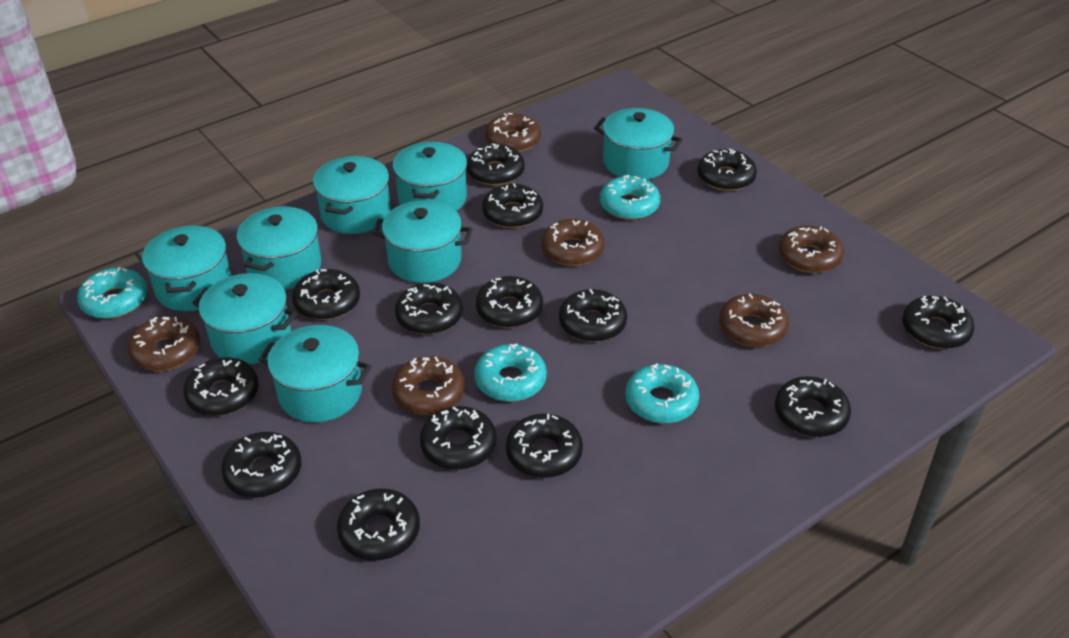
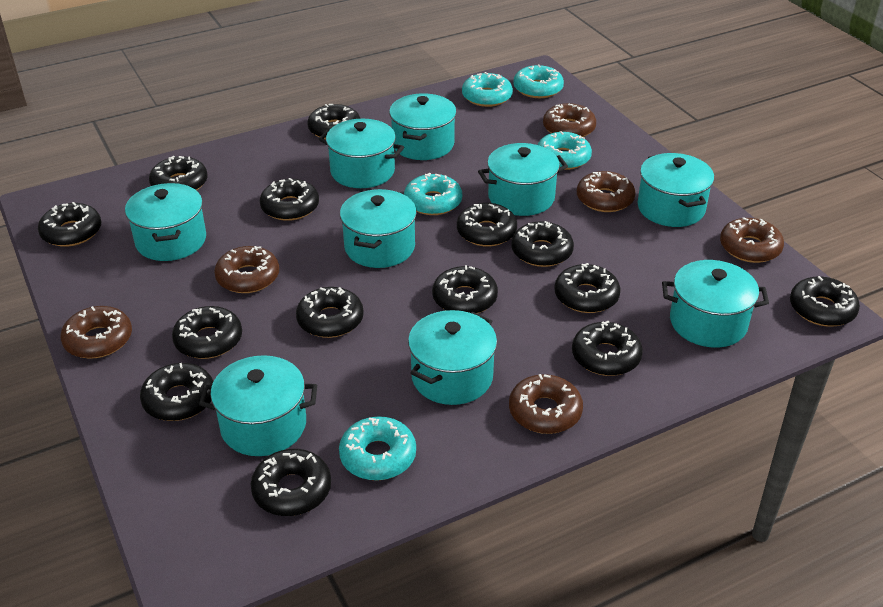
turquoise donut: [77,267,148,319] [474,344,547,402] [600,175,660,220] [625,363,700,423] = 4 -> [339,416,416,480] [404,173,462,215] [462,72,513,107] [514,64,564,98] [537,131,592,170] = 5
turquoise pot: [142,225,231,311] [192,273,297,364] [237,206,321,290] [258,325,371,422] [313,156,391,234] [372,200,473,283] [393,142,467,211] [594,108,683,180] = 8 -> [125,183,206,261] [199,355,317,456] [319,119,404,188] [340,189,417,268] [389,93,457,160] [408,310,497,405] [478,143,568,216] [638,153,714,227] [662,260,769,348] = 9

